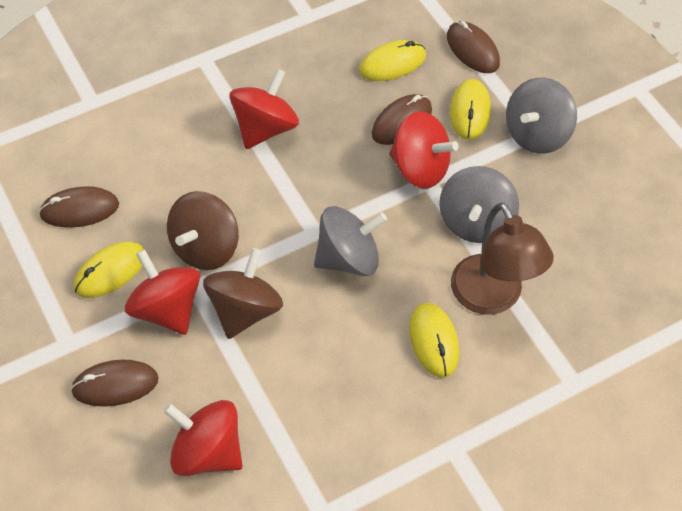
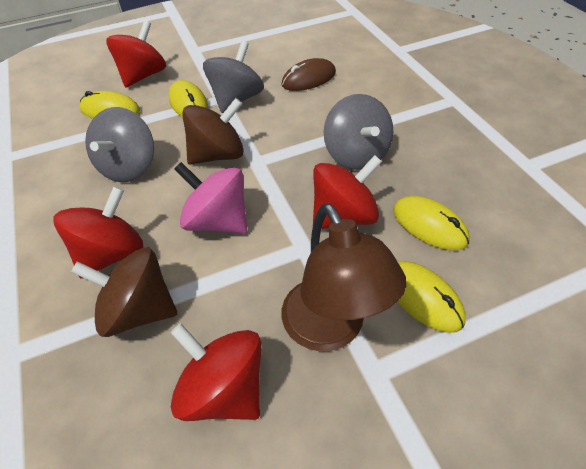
brown mouse: [39,186,119,228] [70,360,159,407] [372,94,432,145] [447,21,500,73] = 4 -> [281,58,336,91] = 1
pink spinning top: none = 0 -> [174,162,247,234] = 1

